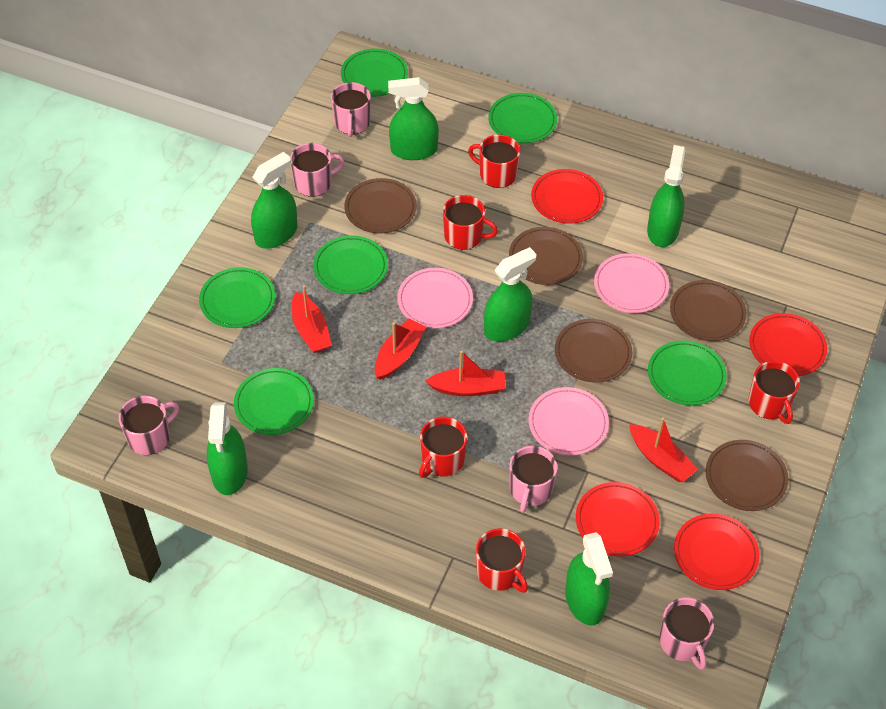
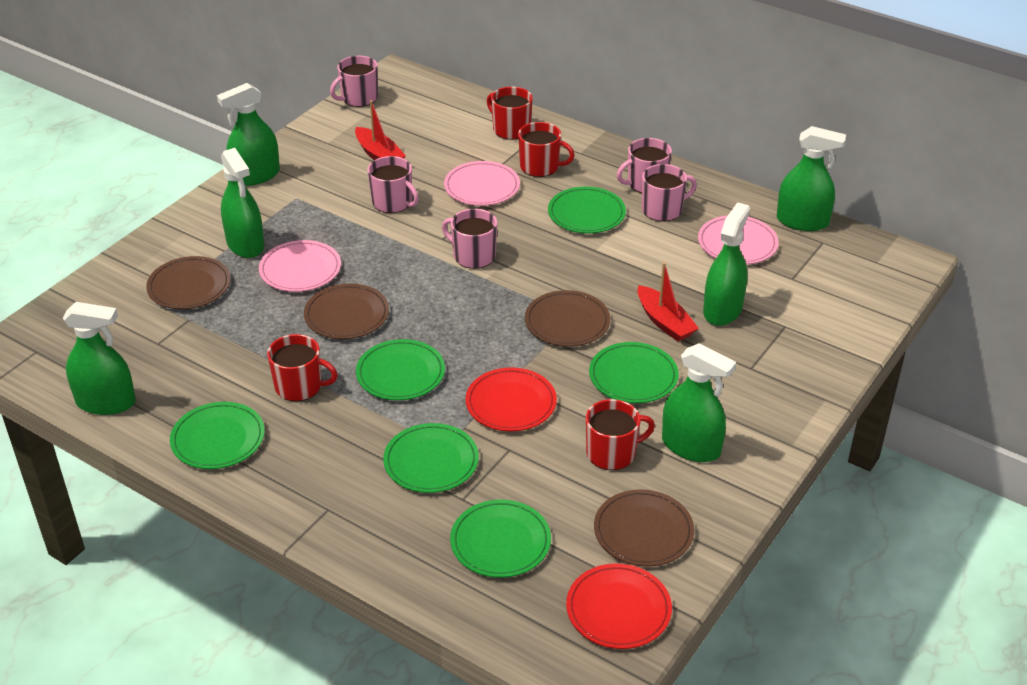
brown plate: [344,178,417,234] [509,227,583,285] [555,319,632,383] [670,280,747,341] [706,440,788,511] = 5 -> [146,256,231,309] [304,284,389,339] [525,290,610,347] [594,489,694,567] = 4
red boat: [292,285,332,353] [375,319,426,380] [426,351,506,396] [629,418,698,482] = 4 -> [355,100,406,160] [637,262,699,342] = 2
red mug: [419,417,467,478] [443,195,498,250] [468,134,520,188] [476,528,528,593] [748,361,800,424] = 5 -> [267,334,338,402] [487,87,533,140] [518,122,575,177] [586,399,655,470] = 4
red plate: [531,169,603,224] [576,482,660,557] [674,514,760,590] [749,313,827,376] = 4 -> [466,367,557,431] [566,563,672,649] = 2

